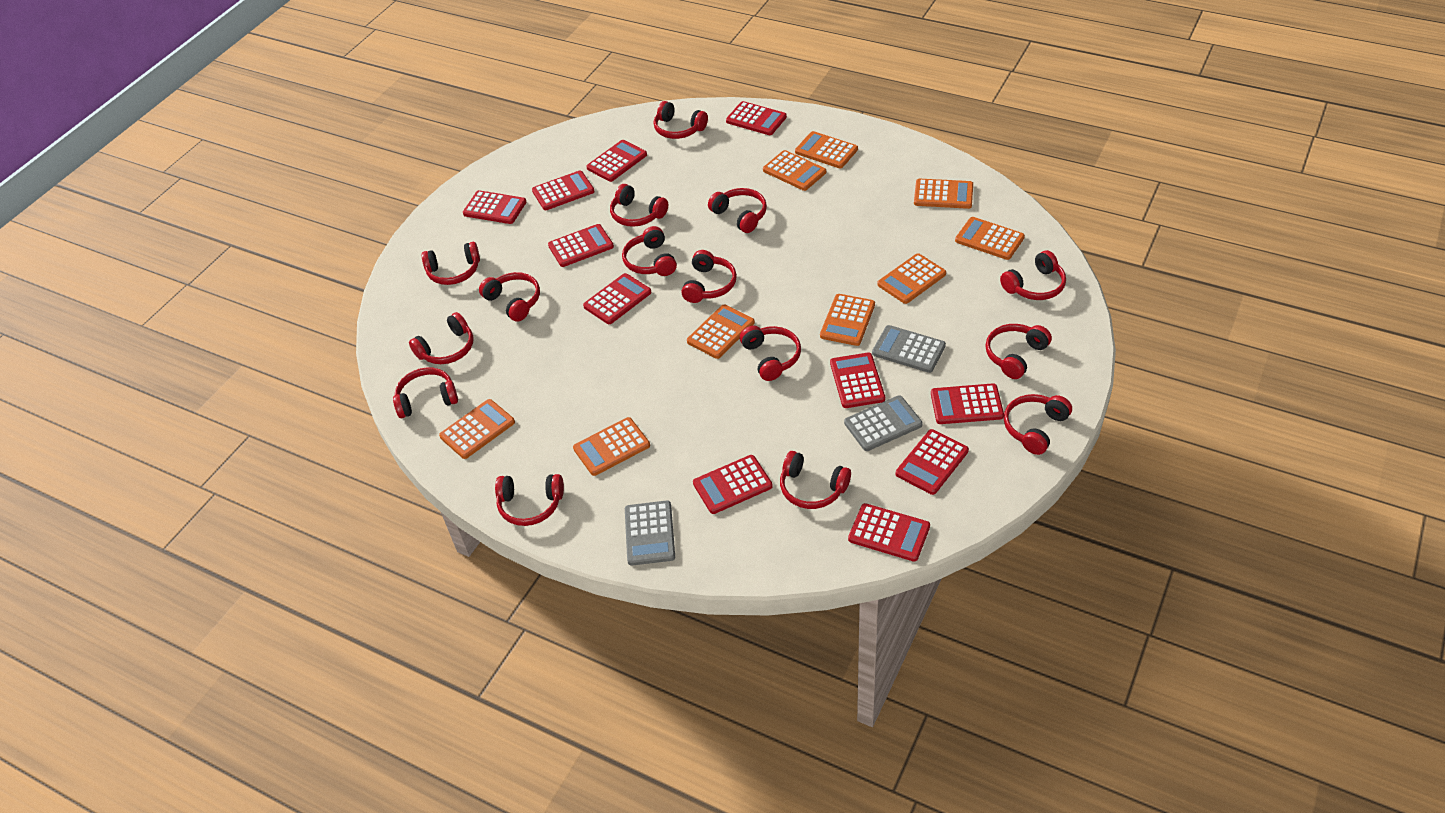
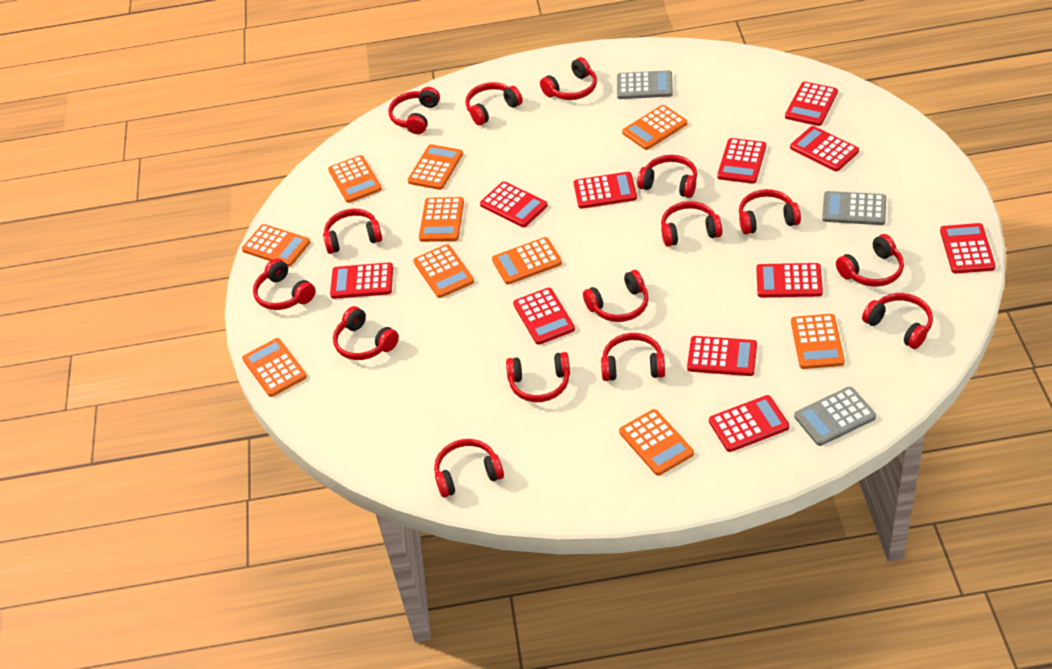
orange calculator: [439,399,515,459] [573,417,650,476] [687,304,755,359] [763,150,826,191] [795,131,858,168] [820,294,875,346] [877,253,946,304] [914,179,973,209] [955,217,1025,260] = 9 -> [242,224,310,267] [242,338,307,397] [328,155,382,203] [408,144,463,190] [413,244,474,298] [419,197,464,242] [492,237,562,285] [619,409,694,476] [622,105,687,150] [791,314,845,369] = 10

